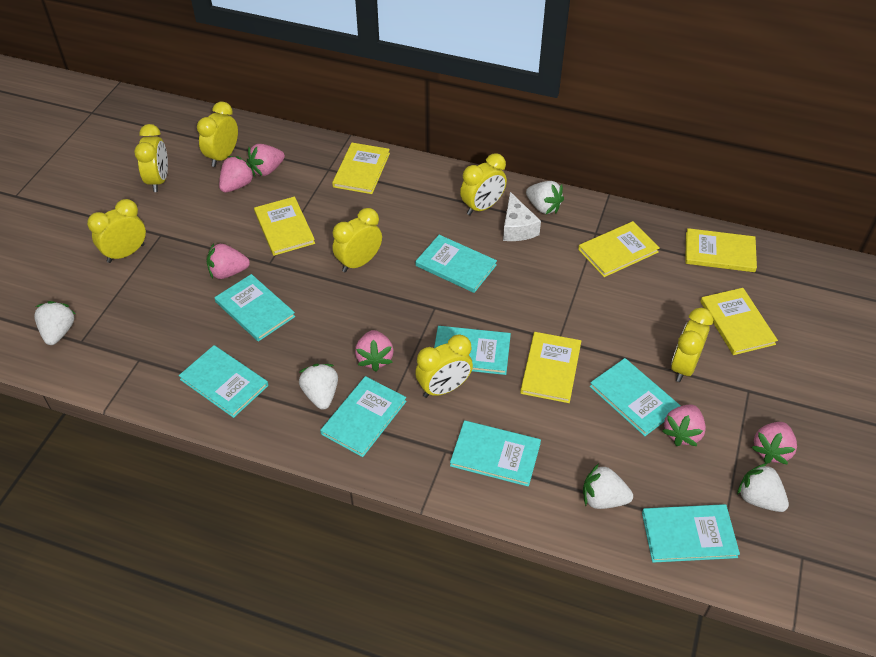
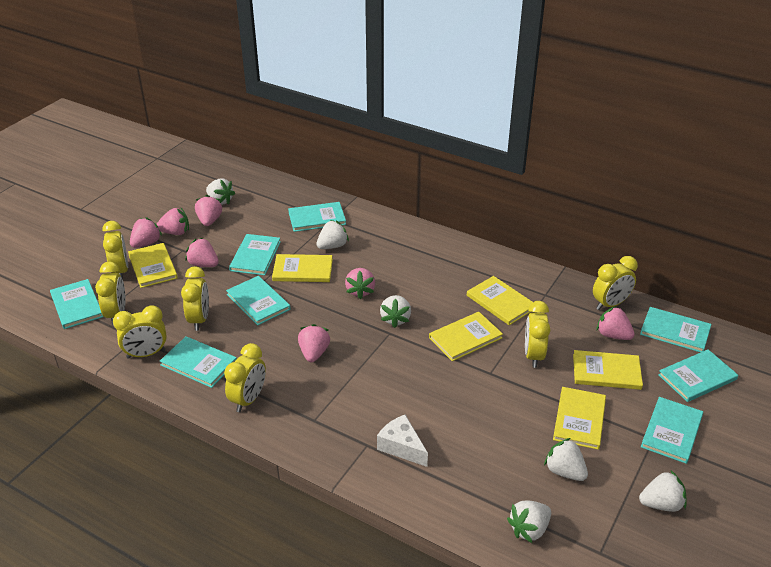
pink strawberry: [207,243,250,279] [219,156,255,193] [247,144,285,176] [355,330,394,372] [662,405,706,446] [751,422,797,465] = 6 -> [130,217,162,248] [157,207,189,235] [185,237,219,267] [195,195,222,226] [298,324,330,362] [345,268,375,299] [597,306,635,340] = 7
white strawberry: [34,301,75,345] [299,364,338,410] [526,181,564,214] [583,464,633,509] [737,463,789,512] = 5 -> [206,178,235,205] [316,220,349,249] [380,295,411,328] [507,500,551,543] [544,438,588,481] [639,471,686,512] = 6

